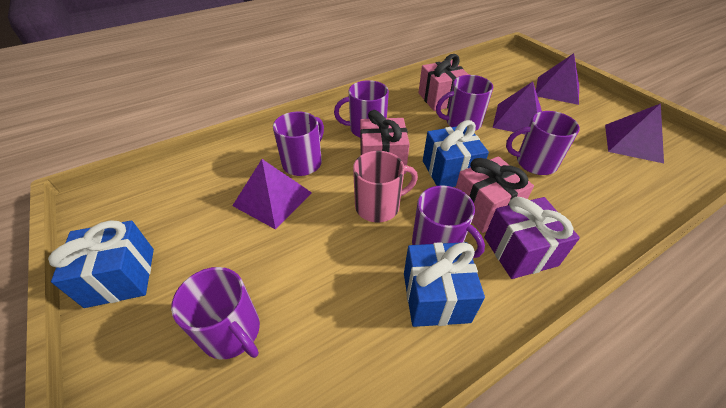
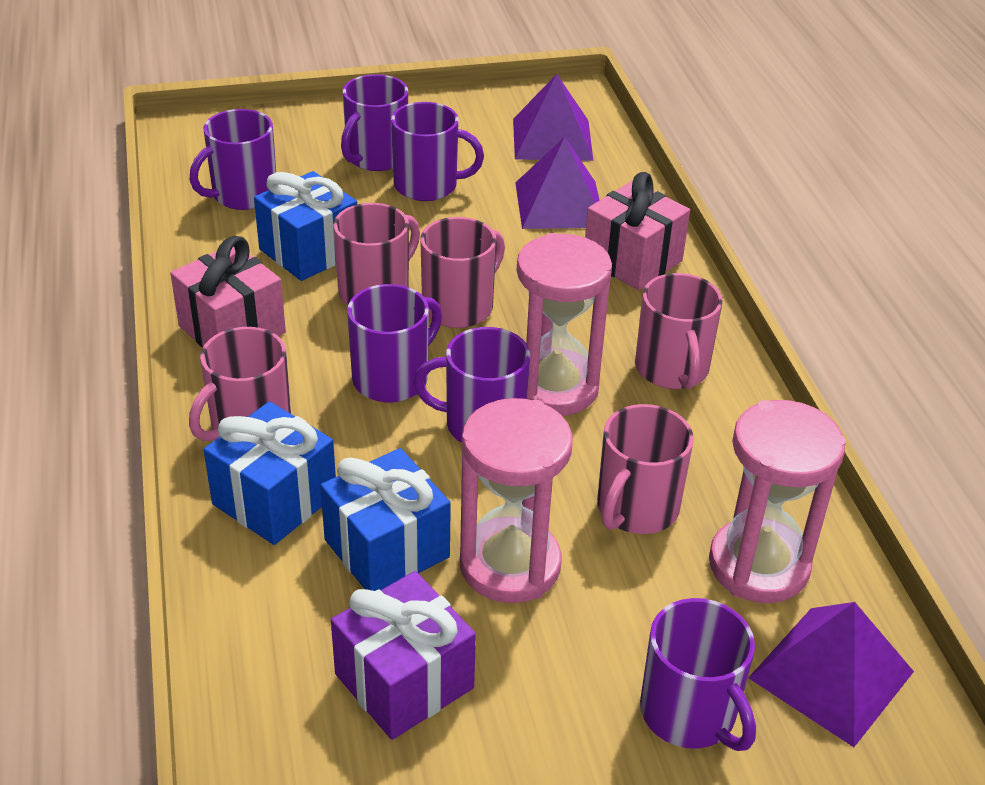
pink gift: [360,110,410,174] [418,54,469,111] [456,156,534,233] = 3 -> [170,236,286,348] [585,172,690,290] = 2
pink hourglass: none = 0 -> [460,398,573,603] [517,233,612,416] [709,400,846,603] = 3
pink mug: [353,151,418,222] = 1 -> [189,327,291,441] [333,203,420,306] [420,217,505,328] [597,404,694,534] [635,273,723,389] = 5
purple pyramid: [232,159,312,230] [493,81,542,134] [536,53,579,105] [605,103,664,163] = 4 -> [513,74,593,161] [515,137,600,229] [748,602,914,747] = 3

